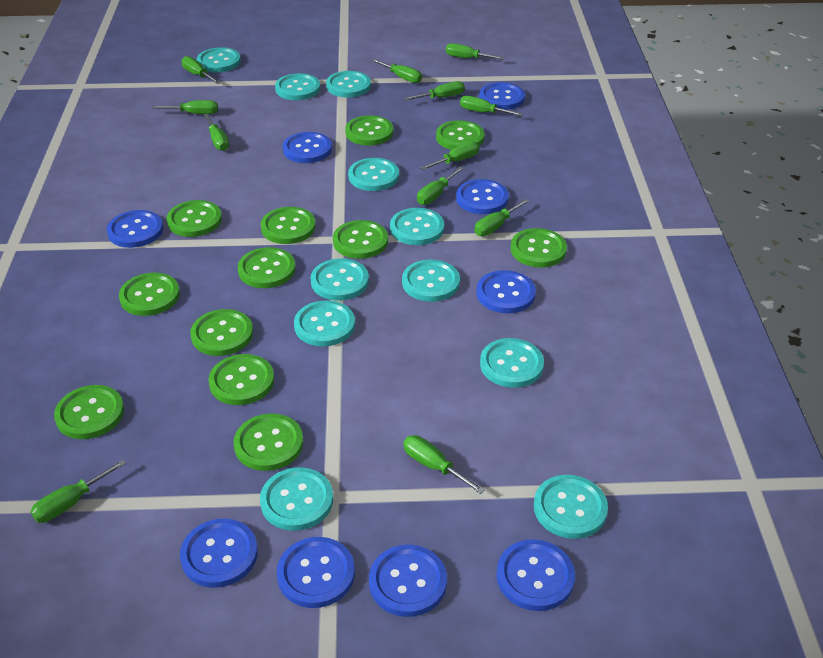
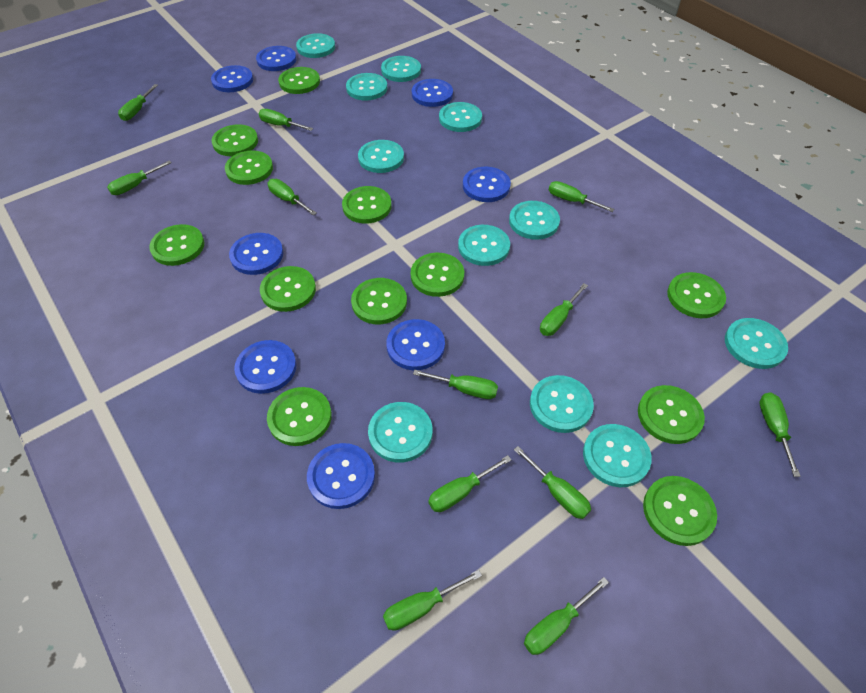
blue button: [107,210,163,248] [180,518,258,588] [277,537,355,608] [283,132,332,163] [369,545,447,617] [456,179,509,214] [476,270,536,313] [479,82,525,110] [496,539,575,611] = 9 -> [211,65,253,92] [229,233,283,275] [234,340,297,394] [256,46,296,71] [307,443,375,509] [386,319,445,370] [412,79,453,107] [463,167,511,202] = 8

